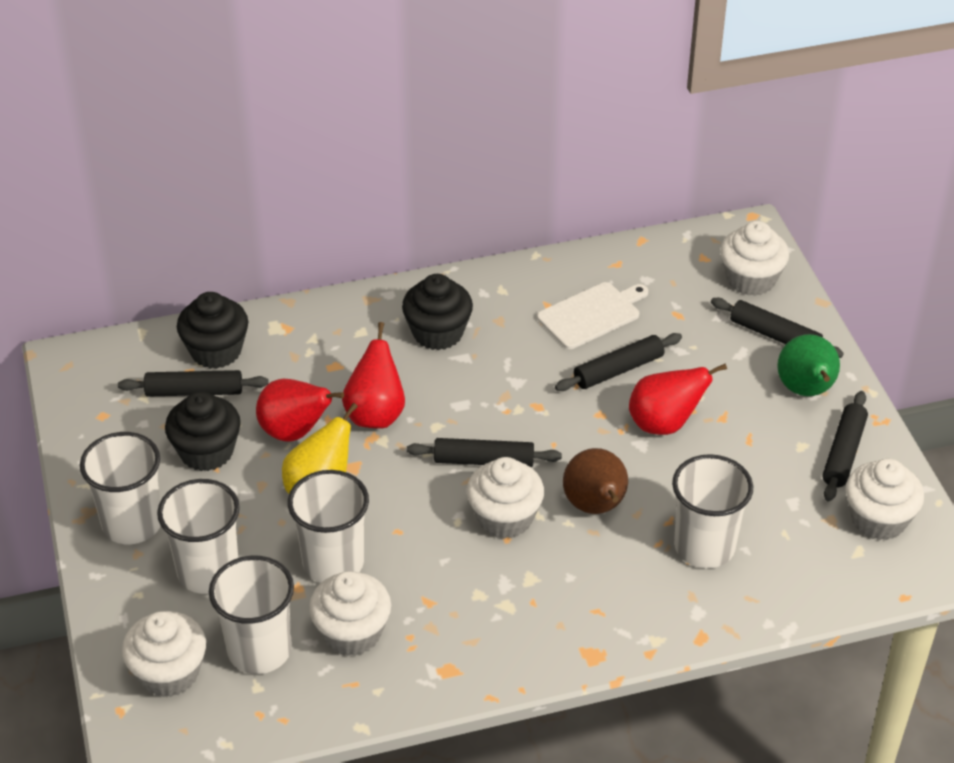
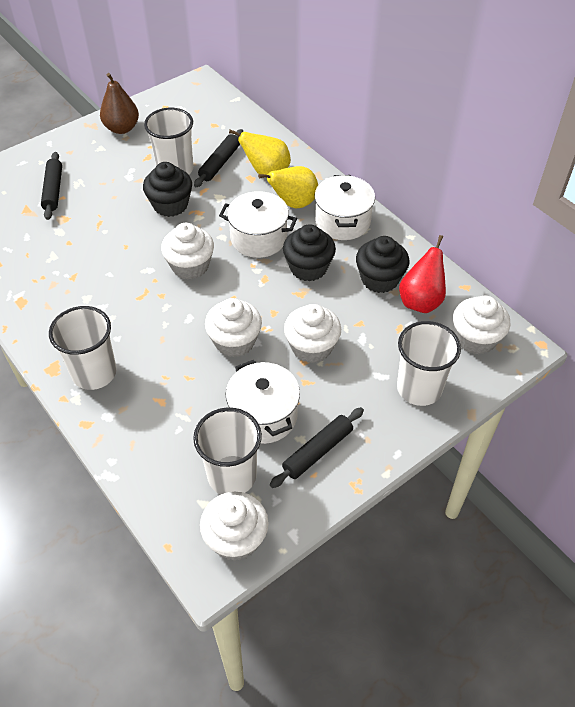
black rolling pin: [118,370,269,396] [407,438,562,467] [555,333,682,391] [711,298,844,358] [823,391,868,501] = 5 -> [41,152,62,220] [194,129,243,187] [270,407,364,488] = 3
green pear: [777,334,840,396] = 1 -> none = 0
red pear: [256,379,344,442] [342,322,405,429] [629,364,727,435] = 3 -> [399,235,446,313] = 1
white cup: [80,432,161,544] [157,479,240,594] [209,556,294,674] [288,470,369,583] [672,454,753,568] = 5 -> [49,306,117,390] [144,108,193,175] [193,407,262,494] [397,321,461,406] = 4
white cutting board: [537,282,648,349] = 1 -> none = 0
white pot: none = 0 -> [219,191,297,258] [226,360,300,444] [314,175,375,240] = 3
yellow pear: [282,403,358,494] = 1 -> [229,129,291,175] [258,166,318,208] = 2

